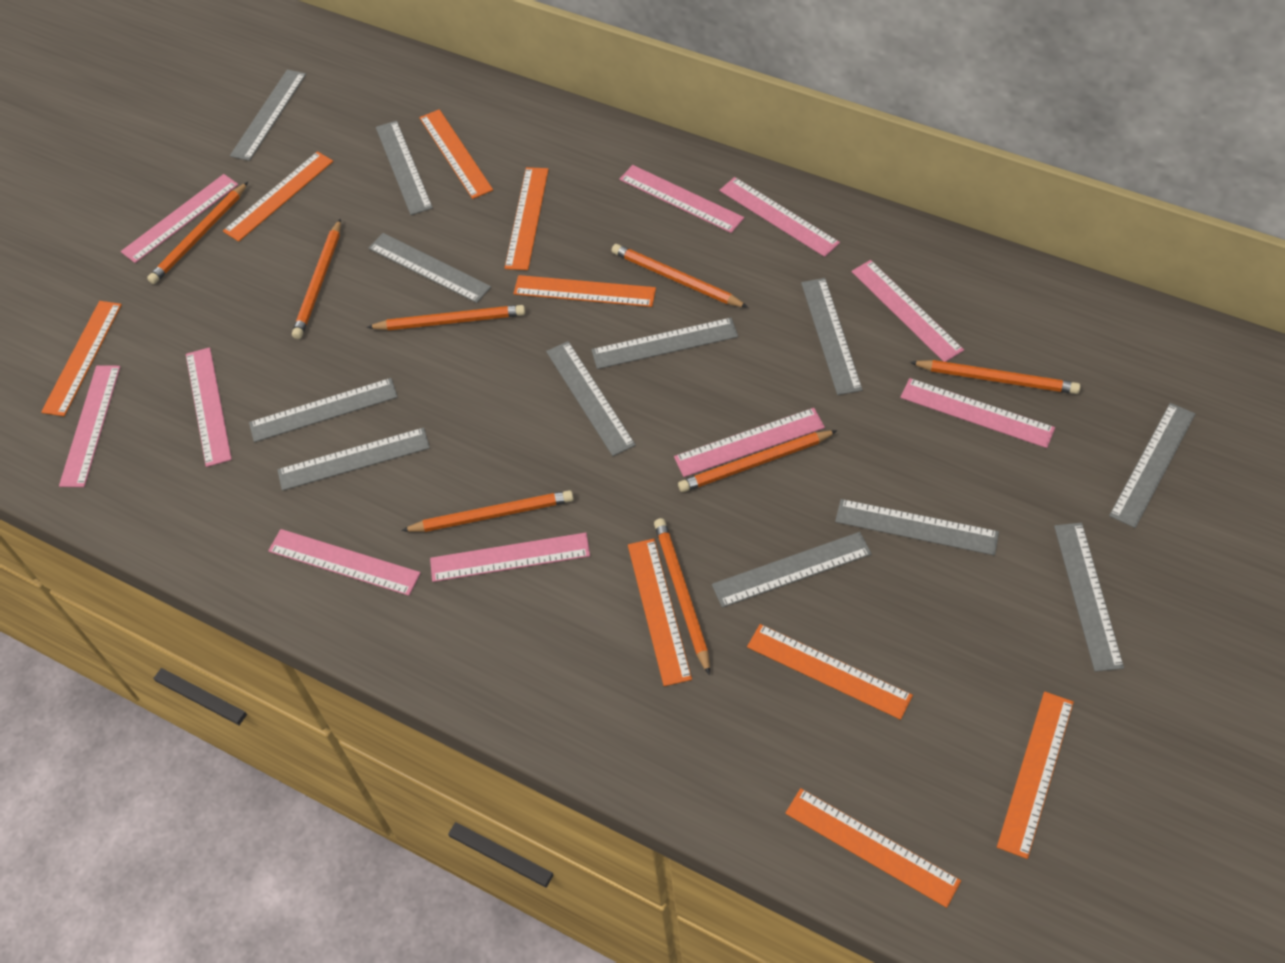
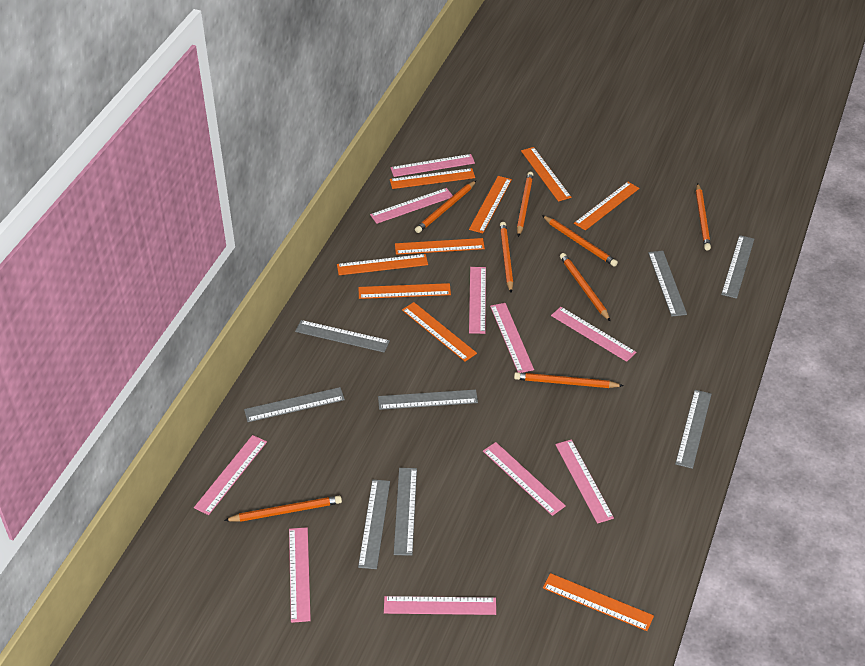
grey ruler: [230,69,306,161] [249,378,397,442] [277,428,430,491] [368,233,491,303] [376,121,433,215] [546,341,636,456] [591,318,738,369] [712,532,872,608] [801,278,863,395] [835,499,999,555] [1054,523,1124,672] [1109,403,1195,528] = 12 -> [244,387,345,422] [295,320,390,353] [358,480,390,569] [378,390,478,410] [394,468,417,556] [648,251,687,317] [675,390,712,469] [721,235,754,299] = 8

